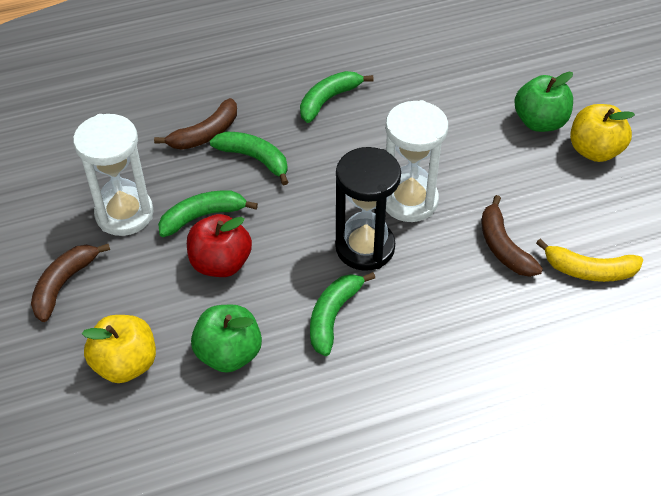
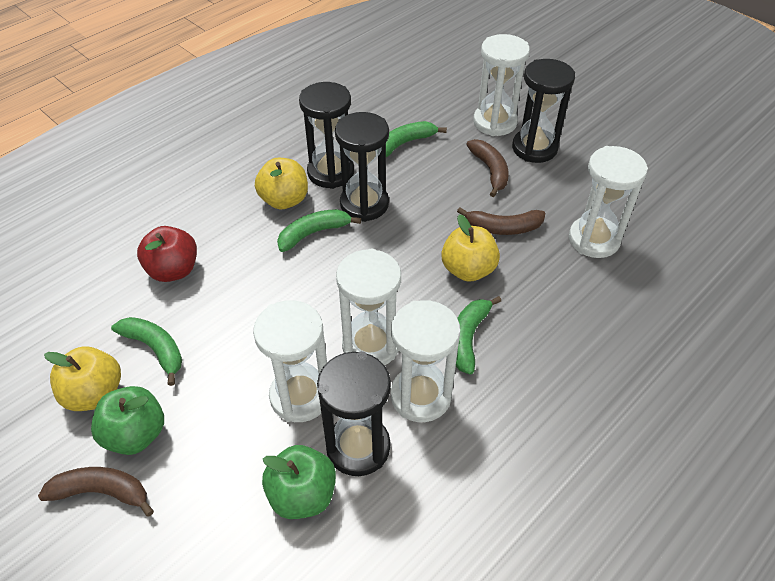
black hourglass: [335,147,401,271] = 1 -> [299,82,354,189] [317,351,391,476] [335,112,389,222] [512,59,575,163] = 4
white hourglass: [73,114,154,236] [385,100,448,222] = 2 -> [253,300,327,422] [336,249,401,365] [391,300,460,422] [473,34,530,136] [569,146,648,258] = 5
yellow apple: [82,315,156,383] [570,104,635,162] = 2 -> [44,347,121,411] [255,158,308,209] [441,214,500,282] = 3
yellow banana: [536,239,643,282] = 1 -> none = 0

